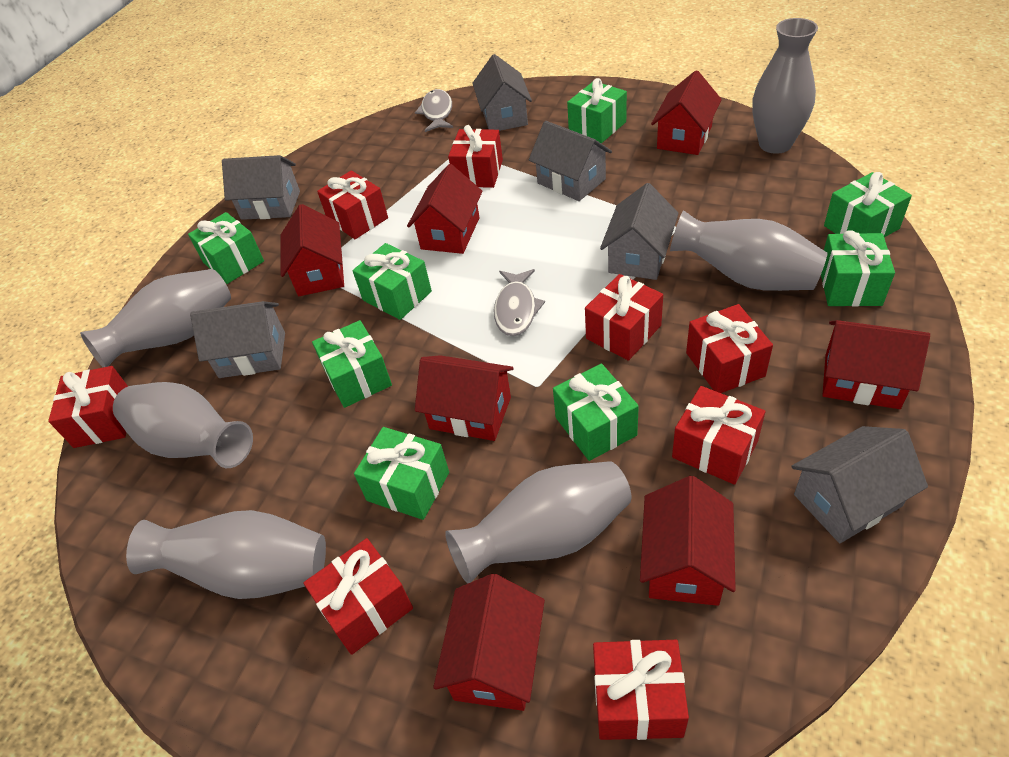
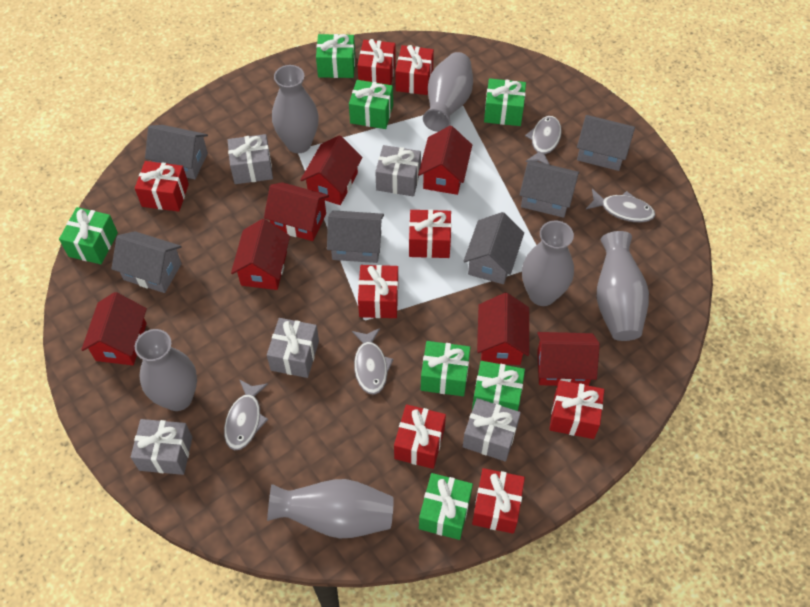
green gift: [188,212,264,284] [312,320,392,408] [352,243,432,320] [354,427,449,520] [553,364,639,461] [567,78,627,143] [821,230,895,307] [824,172,912,237] = 8 -> [59,207,118,264] [316,34,355,78] [349,80,393,129] [419,473,473,540] [421,341,470,396] [472,361,525,411] [484,78,526,126] = 7
grey fish: [415,89,453,132] [494,269,545,336] = 2 -> [224,379,268,450] [352,328,394,395] [525,116,562,165] [586,189,655,222] = 4
grey gift: none = 0 -> [131,419,193,475] [228,134,273,184] [267,318,319,378] [375,145,421,196] [463,398,521,462] = 5

